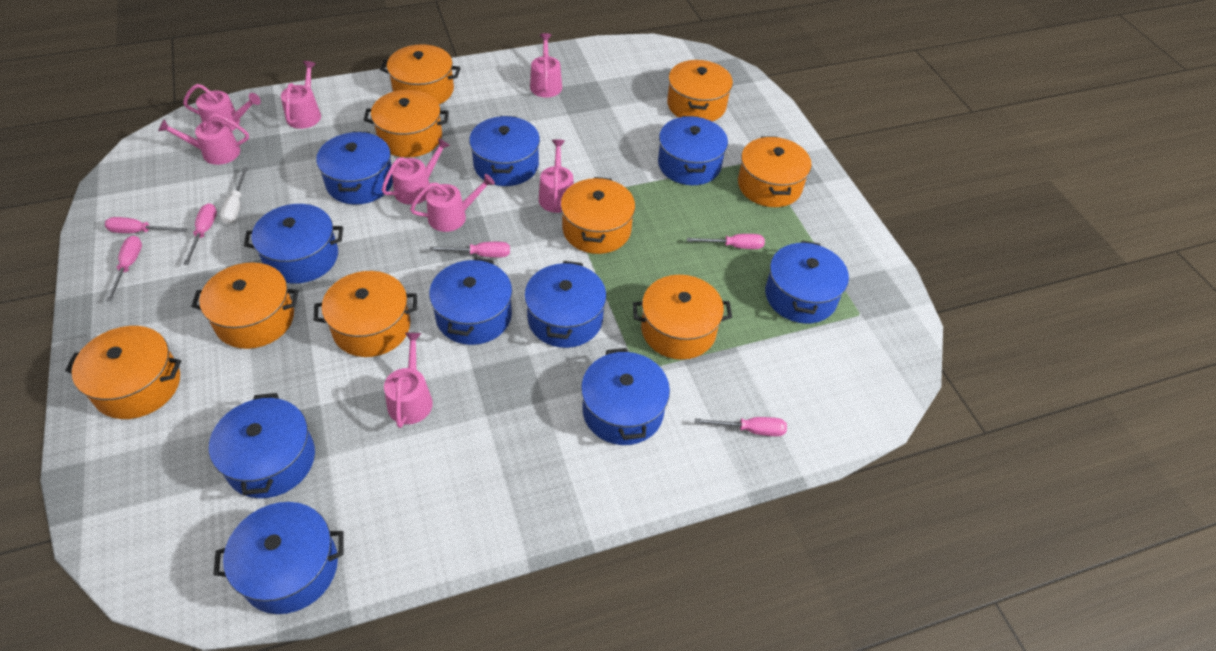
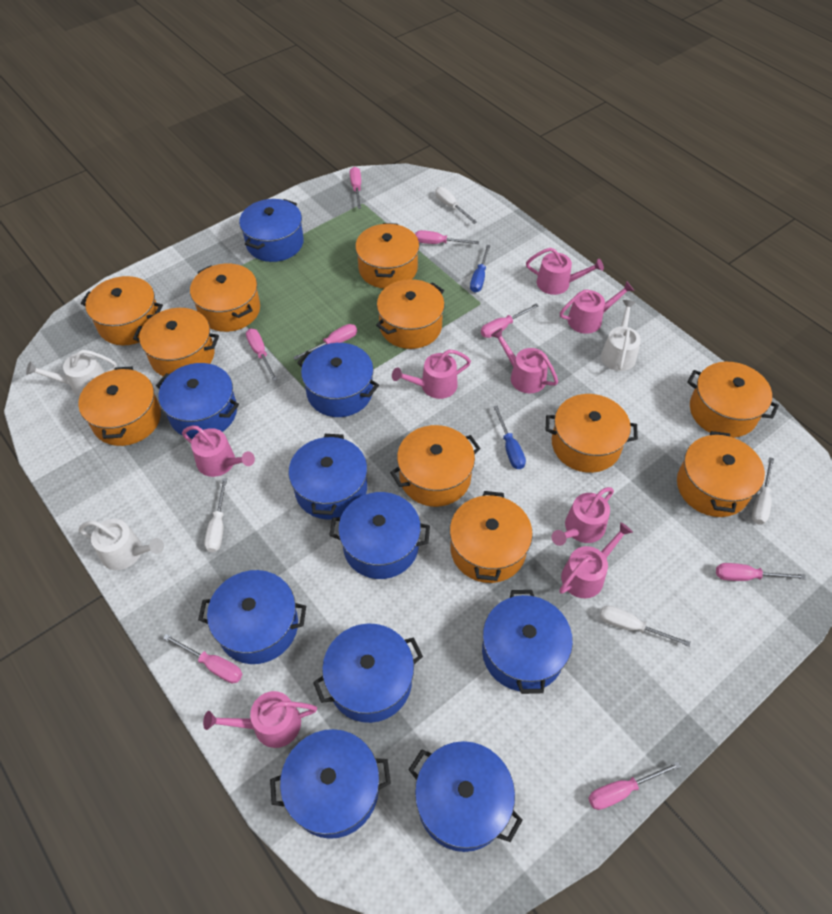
blue screwdriver: none = 0 -> [470,245,491,293] [493,405,526,469] = 2
orange pot: [65,326,182,419] [191,262,299,349] [314,271,417,357] [364,90,449,158] [380,44,461,105] [561,177,635,254] [633,275,732,360] [667,60,733,121] [738,136,812,207] = 9 -> [78,367,161,446] [81,276,163,345] [133,308,219,376] [190,263,260,332] [355,223,419,289] [376,279,445,349] [390,425,481,507] [450,491,533,583] [546,394,638,473] [677,431,765,517] [687,362,779,438] = 11
pink screwdriver: [105,217,187,233] [106,236,142,301] [183,203,217,265] [429,242,510,257] [687,234,765,249] [694,417,787,436] = 6 -> [163,634,243,683] [246,329,278,381] [293,324,357,360] [350,167,361,209] [415,230,479,244] [481,303,539,338] [588,761,681,810] [716,563,806,581] = 8
white screwdriver: [220,167,248,224] = 1 -> [204,478,227,552] [435,187,477,224] [600,606,691,647] [752,457,774,525] = 4
white watering can: none = 0 -> [26,350,117,397] [78,519,164,570] [601,300,641,371] = 3

